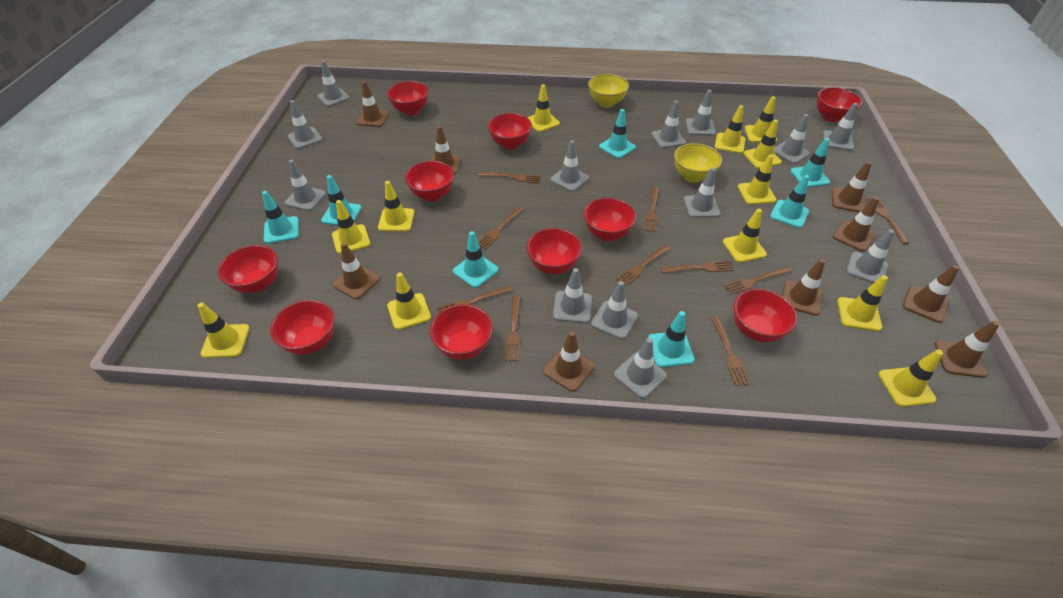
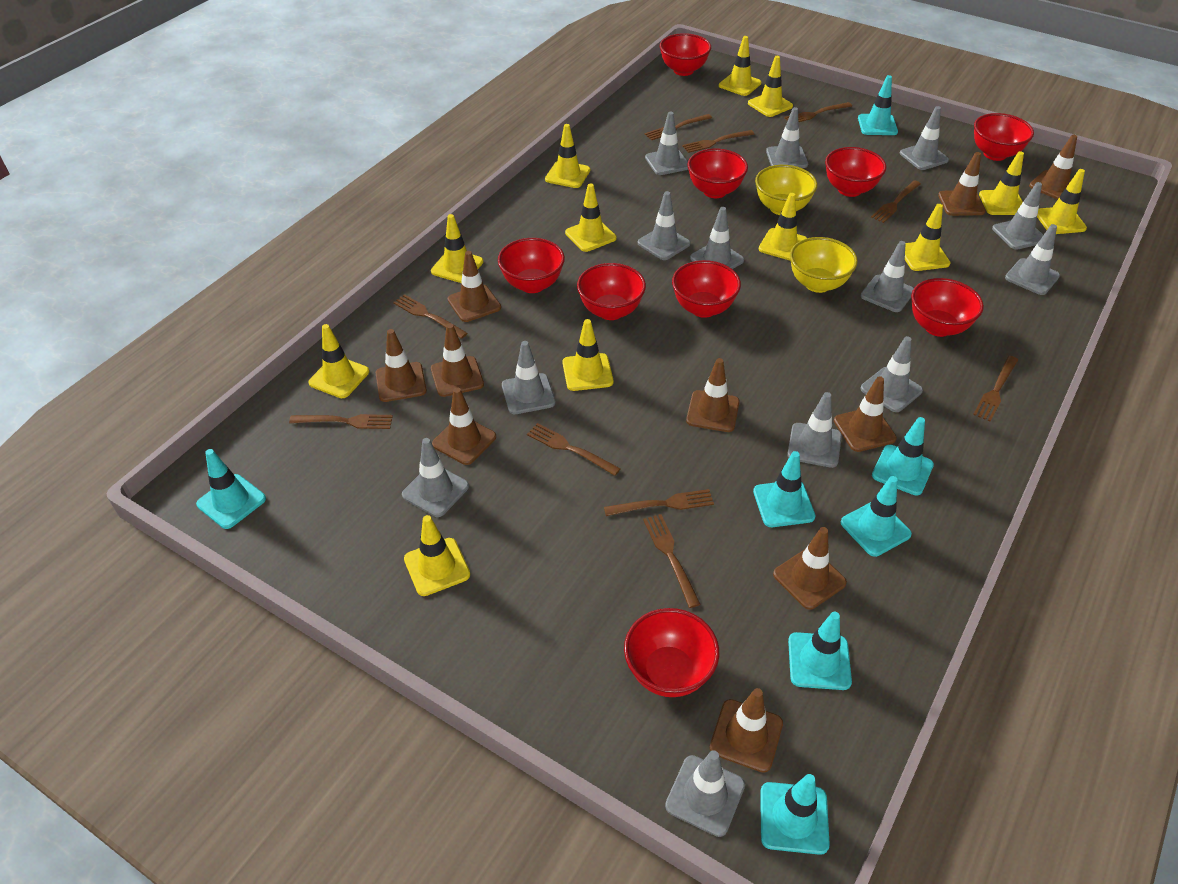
brown traffic cone: [333,243,380,299] [356,81,389,127] [431,126,461,174] [543,331,595,392] [782,259,825,316] [832,161,872,212] [833,197,879,252] [903,265,959,323] [934,321,1000,378] = 9 -> [376,329,427,402] [431,323,484,397] [432,387,496,465] [447,251,501,322] [686,358,740,432] [710,688,783,773] [773,527,847,610] [834,376,897,452] [938,152,986,216] [1029,135,1077,200] = 10
red bowl: [218,245,278,293] [270,300,335,355] [387,81,429,115] [405,161,454,201] [430,304,493,360] [488,113,532,150] [527,228,582,274] [584,197,636,241] [733,289,797,342] [817,87,862,122] = 10 -> [498,238,565,293] [577,263,646,320] [624,608,719,697] [660,33,711,76] [672,260,741,318] [687,149,748,198] [825,147,887,197] [911,278,984,337] [974,113,1034,161] = 9

